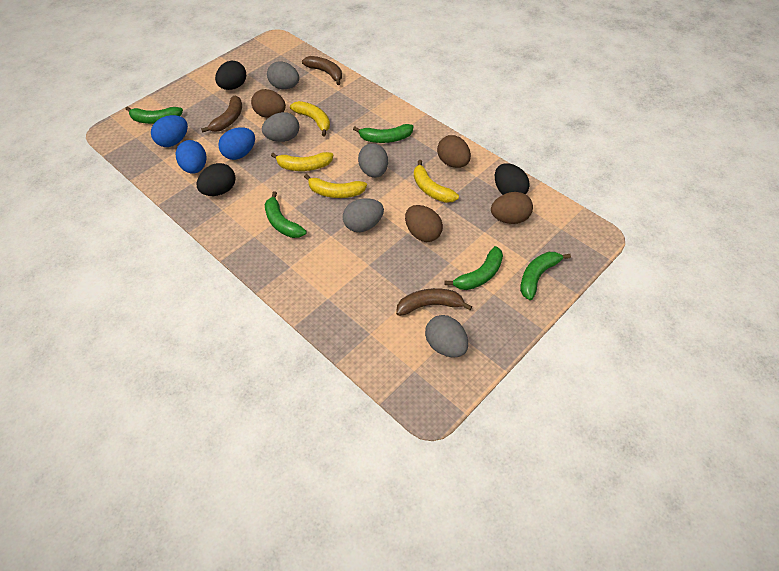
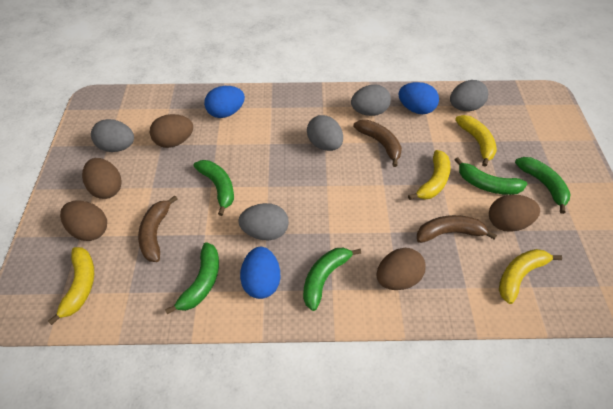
black egg: [197,163,236,196] [215,61,246,90] [495,163,530,195] = 3 -> none = 0
brown egg: [251,89,286,118] [405,205,443,242] [437,135,471,168] [491,192,533,224] = 4 -> [60,200,107,241] [82,158,122,199] [150,114,193,148] [377,248,426,290] [489,195,540,232] = 5

